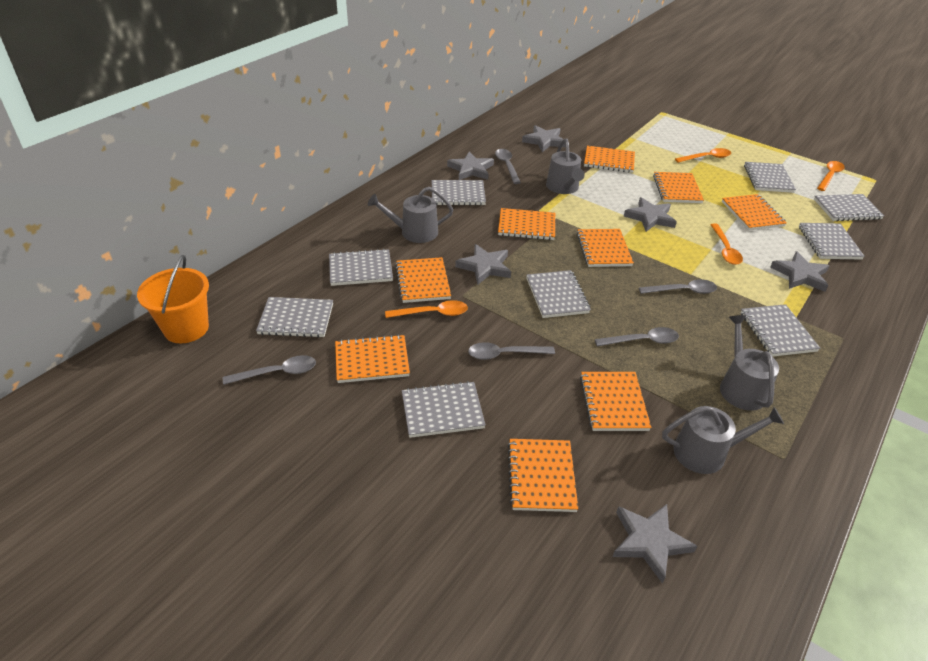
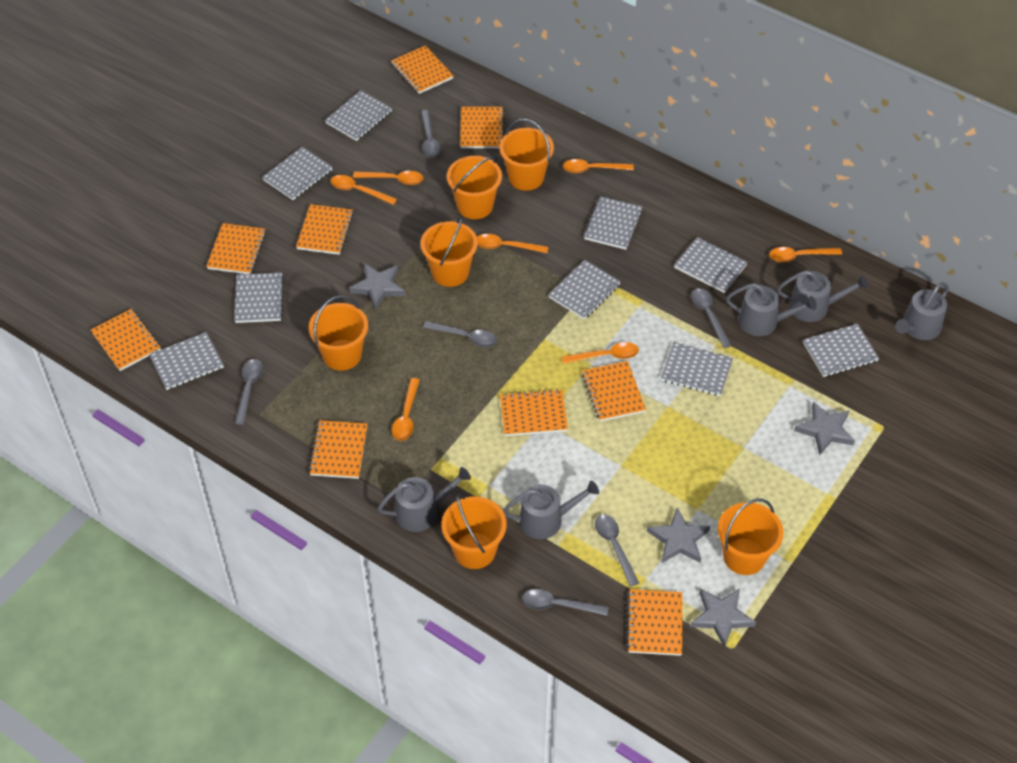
grey spoon: [223,355,316,385] [468,342,555,360] [495,149,521,184] [595,327,679,346] [639,279,717,294] = 5 -> [235,359,263,425] [421,110,441,158] [423,321,497,347] [522,589,609,616] [595,514,639,587] [691,288,732,348] = 6
grey star: [447,151,494,180] [455,244,511,285] [522,125,566,152] [613,504,697,584] [624,197,677,232] [770,251,829,292] = 6 -> [349,264,406,310] [647,508,710,563] [690,589,756,648] [794,402,855,455] = 4
grey watering can: [368,187,453,243] [546,138,584,194] [662,406,784,474] [720,315,779,411] = 4 -> [377,467,471,532] [503,480,599,539] [726,283,817,336] [777,270,868,322] [895,282,949,340] = 5
orange bucket: [137,255,209,343] = 1 -> [308,295,368,370] [421,216,478,287] [442,494,507,569] [447,156,502,219] [499,119,554,191] [718,498,783,575] = 6
orange spoon: [385,300,468,318] [675,148,731,163] [711,223,743,265] [817,161,845,191] = 4 -> [330,175,397,205] [353,171,423,185] [392,378,420,441] [477,234,548,253] [562,342,639,364] [563,159,634,173] [769,247,842,262] = 7

